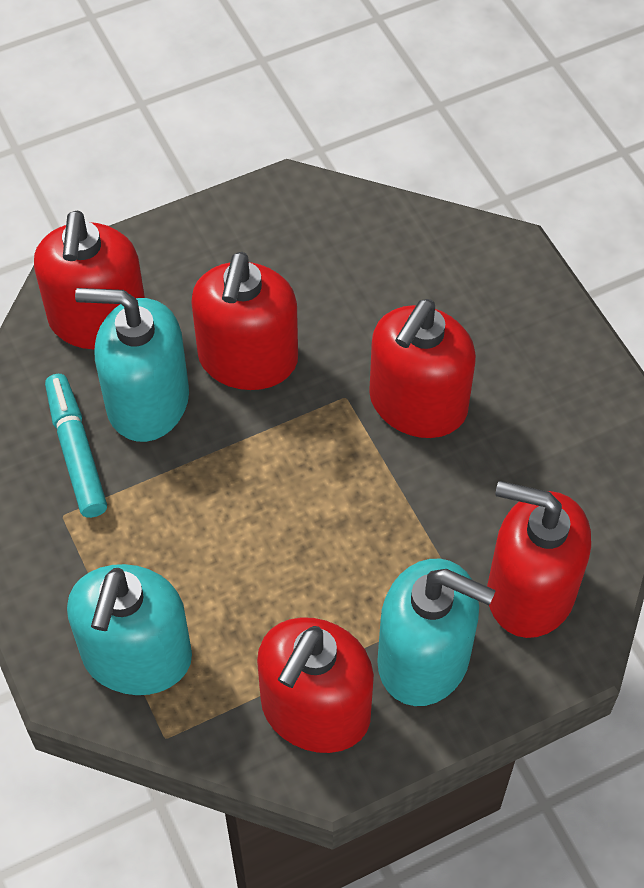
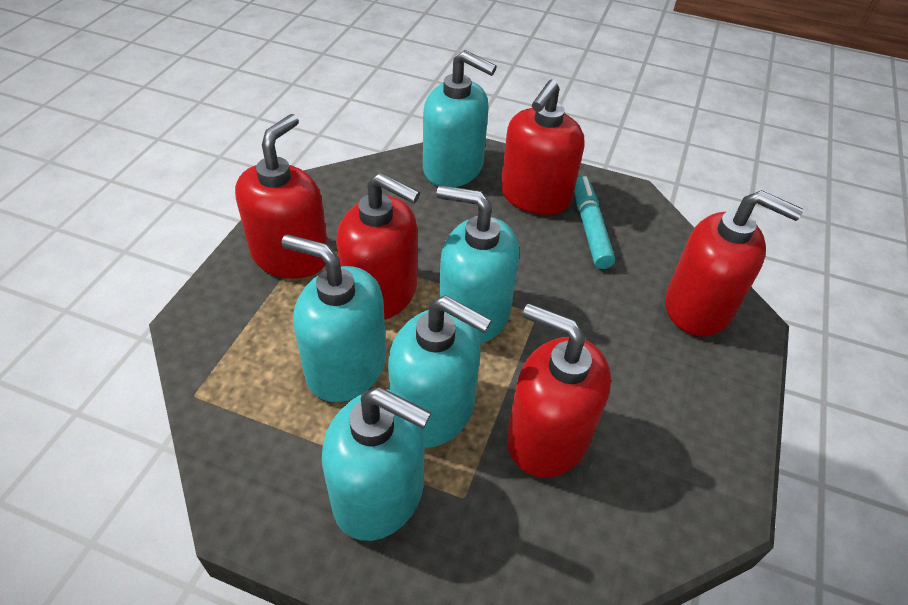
turquoise soap dispenser: [67,564,192,695] [75,288,189,442] [377,559,495,706] = 3 -> [282,234,386,402] [322,387,431,541] [388,295,492,448] [423,50,497,187] [437,185,519,344] = 5

